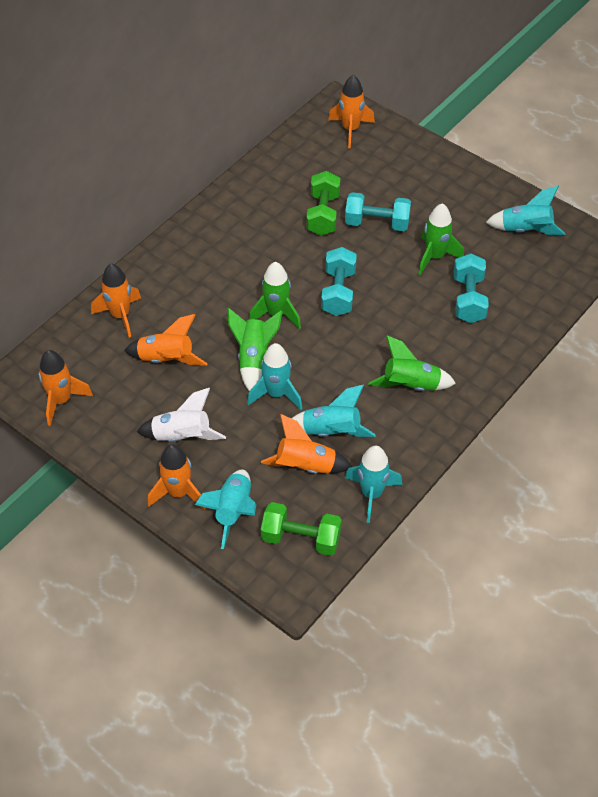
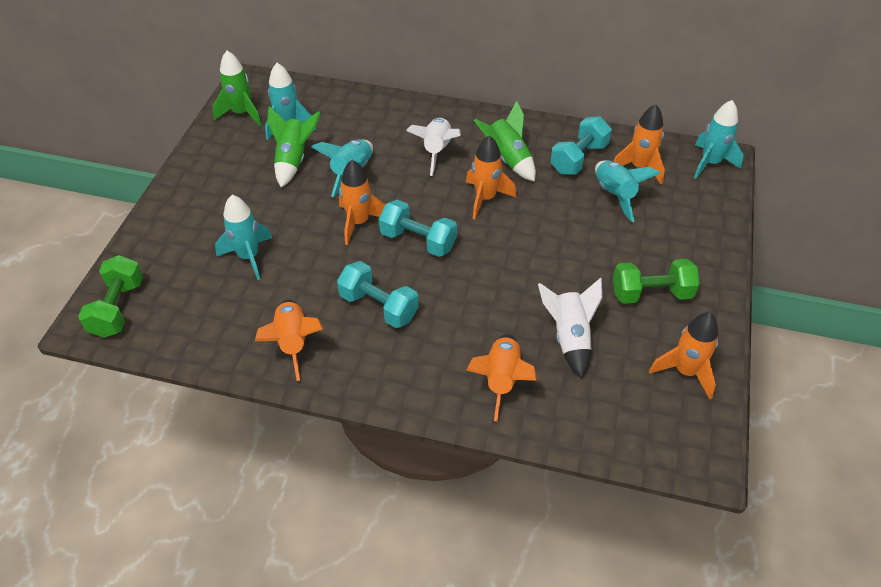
green rocket: [228,308,283,392] [249,262,301,329] [368,335,456,391] [418,203,464,275] = 4 -> [212,51,262,126] [267,106,320,188] [474,101,536,182] = 3
white rocket: [137,388,226,442] = 1 -> [406,118,461,176] [538,278,602,379] = 2

